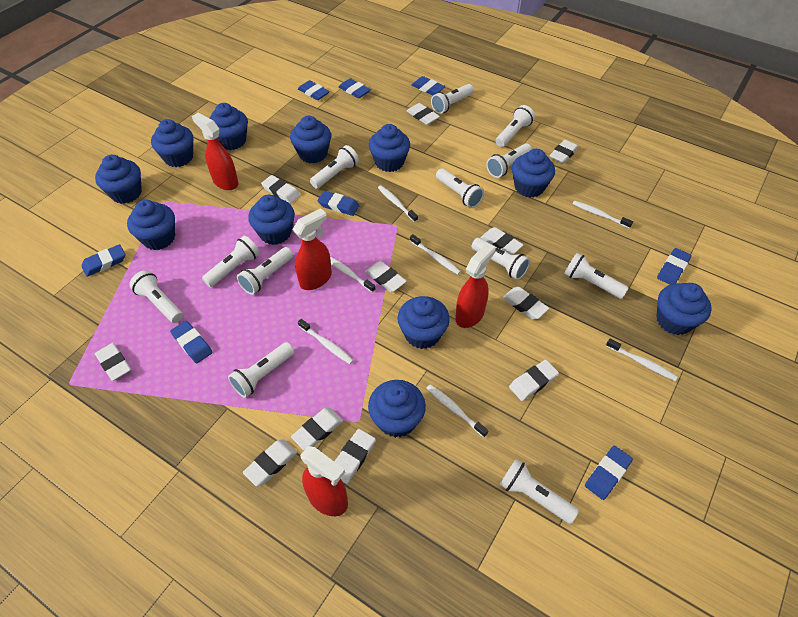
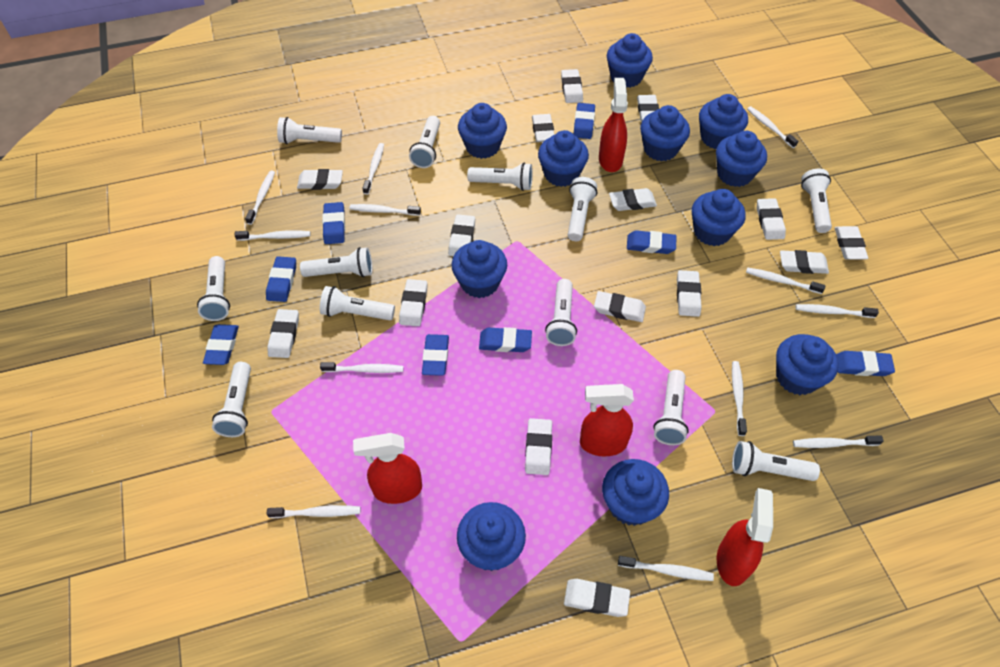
white eraser: [95,343,131,381] [243,439,297,486] [261,175,300,204] [291,408,343,450] [334,429,376,484] [365,261,407,292] [407,103,440,125] [480,227,523,255] [503,287,549,320] [509,360,559,401] [549,140,578,164] = 11 -> [267,309,299,358] [297,169,343,190] [399,279,427,326] [448,214,475,256] [525,418,552,475] [532,114,554,142] [561,69,583,103] [564,579,630,617] [594,291,646,322] [609,188,657,211] [637,95,659,122] [677,270,702,317] [757,198,786,240] [780,250,829,274] [835,226,868,260] = 15
white toothbrush: [298,319,354,364] [330,256,376,293] [378,185,418,222] [410,234,461,275] [427,384,488,437] [573,200,633,229] [606,339,678,381] = 7 -> [234,230,310,241] [245,170,275,225] [267,505,360,518] [320,362,404,373] [350,204,421,216] [362,143,384,195] [618,556,714,581] [732,361,747,436] [746,267,825,294] [747,106,798,148] [793,436,884,448] [796,304,879,318] = 12

